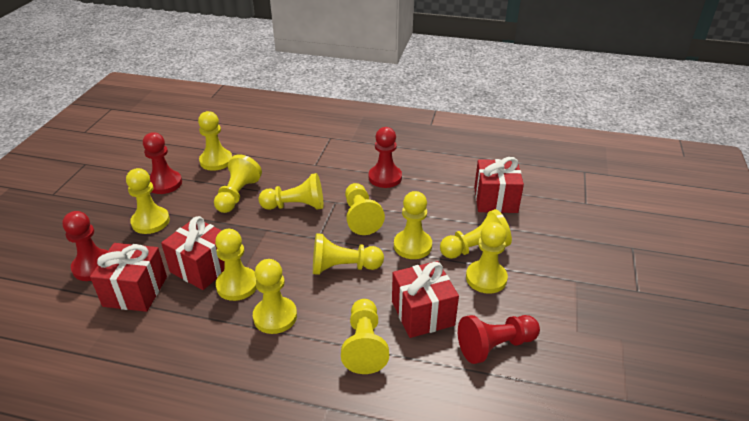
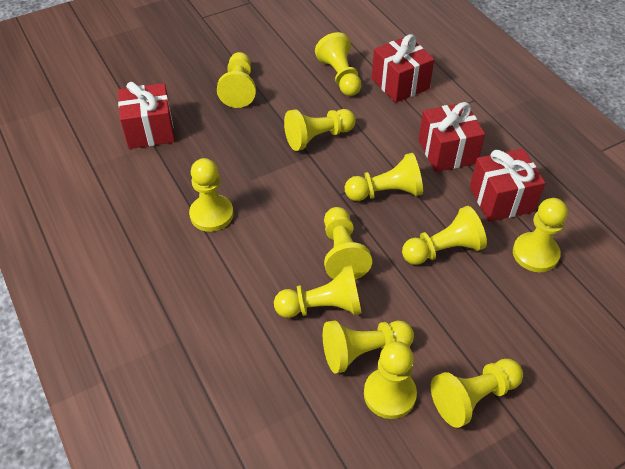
red pawn: [62,211,108,281] [143,132,182,194] [369,127,402,188] [458,315,540,364] = 4 -> none = 0

